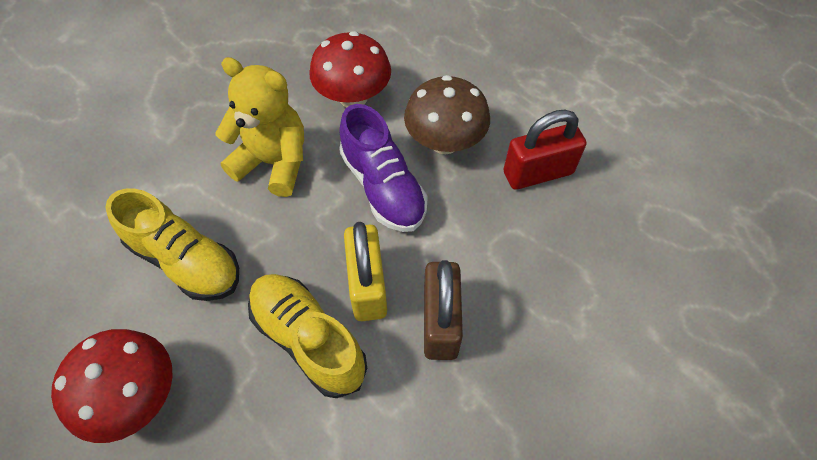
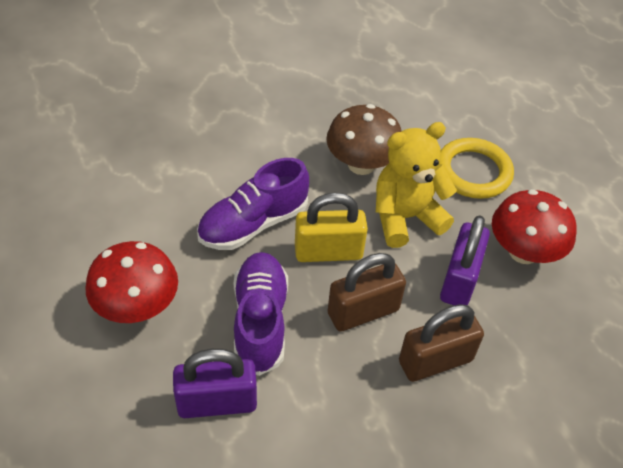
brown padlock: [424,260,463,360] = 1 -> [328,253,406,332] [399,304,484,382] = 2
purple padlock: none = 0 -> [173,349,257,418] [440,215,490,305] = 2
purple shoe: [339,104,428,232] = 1 -> [197,158,309,250] [234,252,288,376] = 2
red padlock: [504,109,586,190] = 1 -> none = 0
yellow ring: none = 0 -> [438,138,514,199] = 1
yellow shoe: [106,189,239,301] [248,274,367,398] = 2 -> none = 0

